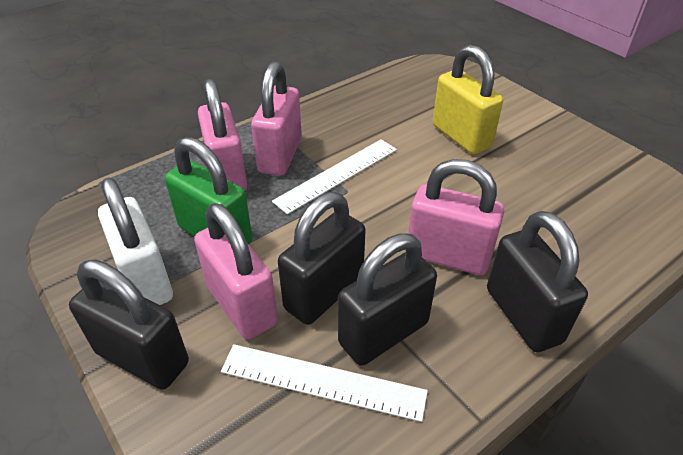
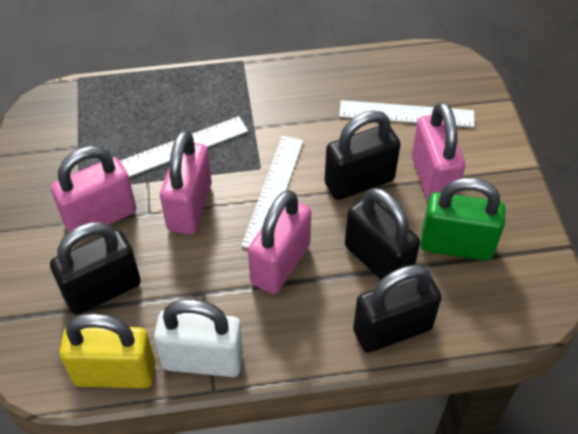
white ruler: [221,344,428,422] [272,139,397,215] = 2 -> [120,116,248,177] [241,136,304,248] [339,100,475,127] = 3

